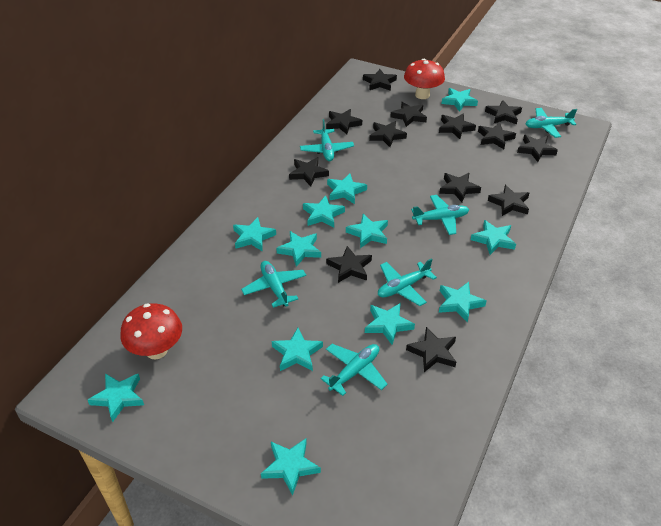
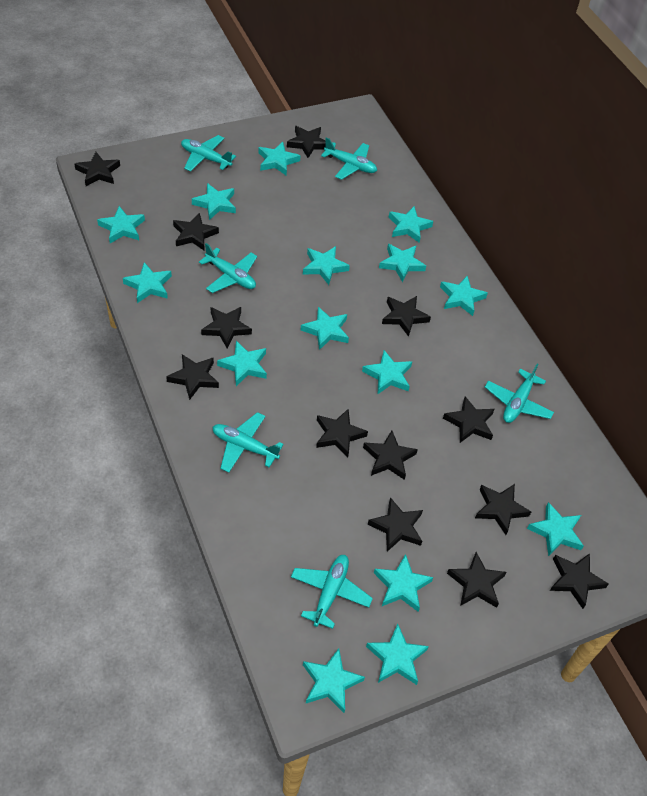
red mushroom: [120,303,182,360] [404,59,445,99] = 2 -> none = 0
turquoise star: [88,373,144,422] [233,217,276,252] [261,439,321,495] [272,328,323,371] [276,231,321,267] [303,195,345,228] [327,173,367,204] [346,214,388,248] [365,303,415,345] [439,282,486,323] [441,88,478,112] [471,220,516,255] = 12 -> [97,206,145,243] [123,262,172,303] [192,183,236,220] [217,341,267,386] [258,142,301,176] [301,307,349,350] [303,246,350,285] [303,649,365,713] [362,350,412,394] [366,624,429,685] [374,554,433,612] [379,244,426,282] [389,206,434,243] [440,276,488,316] [527,502,584,556] = 15

